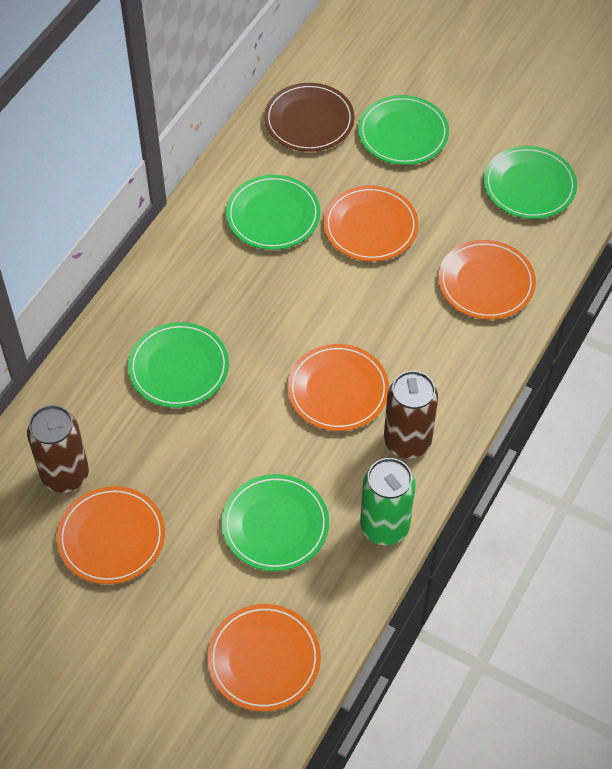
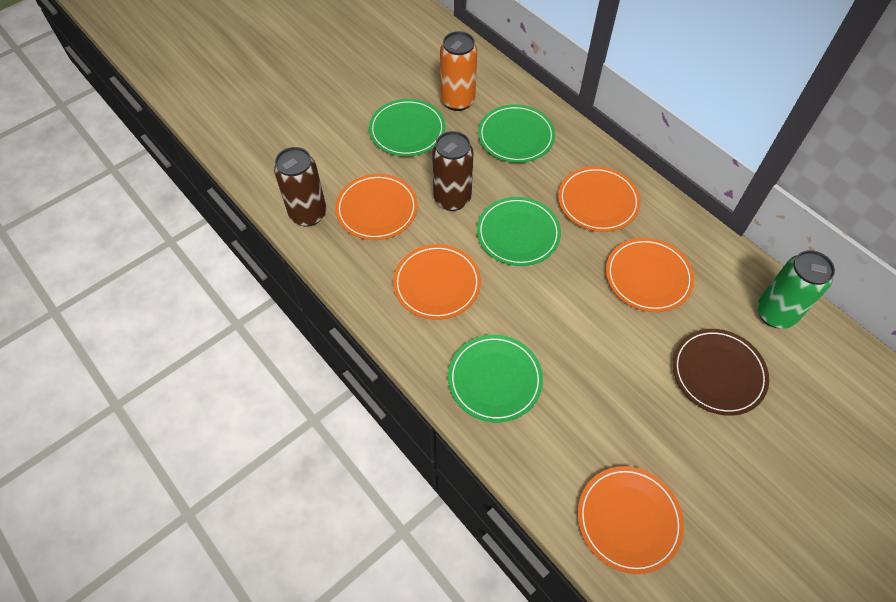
green plate: [128,322,229,408] [222,474,329,571] [226,175,320,250] [358,95,449,165] [484,146,577,219] = 5 -> [369,99,445,156] [448,335,543,423] [477,197,561,266] [478,105,555,163] = 4
orange can: none = 0 -> [440,31,477,111] = 1

